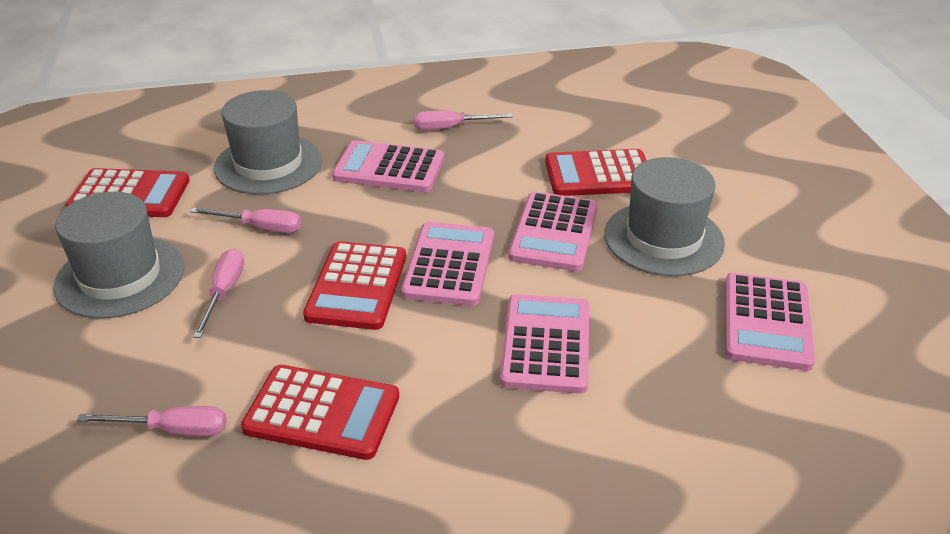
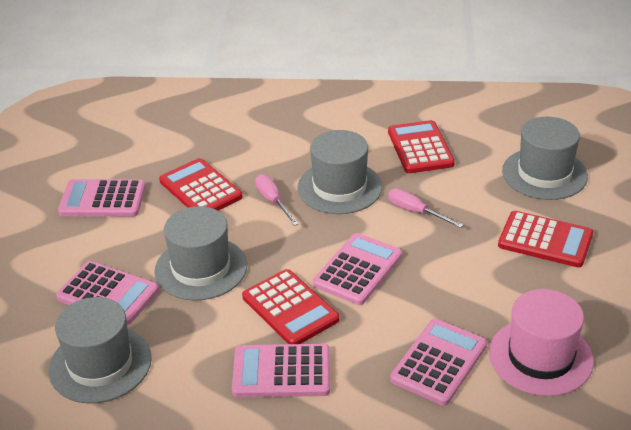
grey hat: [53,192,184,319] [214,90,322,194] [604,157,725,276] = 3 -> [49,297,152,403] [154,206,247,300] [298,130,382,214] [502,117,588,200] = 4
pink hat: none = 0 -> [489,289,594,396] = 1
pink screwdriver: [76,406,227,436] [190,208,302,233] [193,249,244,338] [414,111,513,130] = 4 -> [255,174,299,226] [388,188,464,228] = 2

